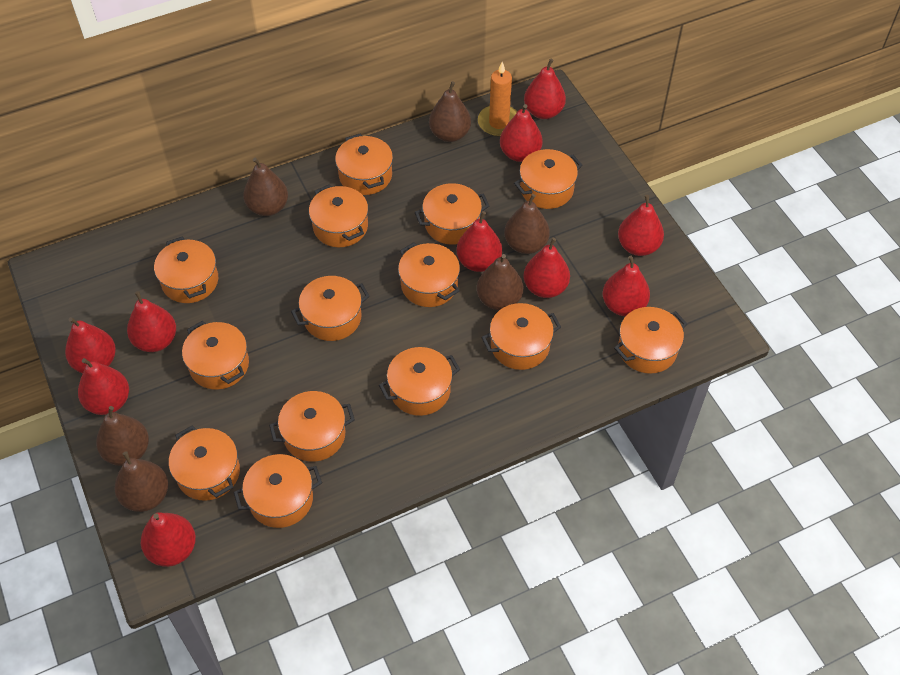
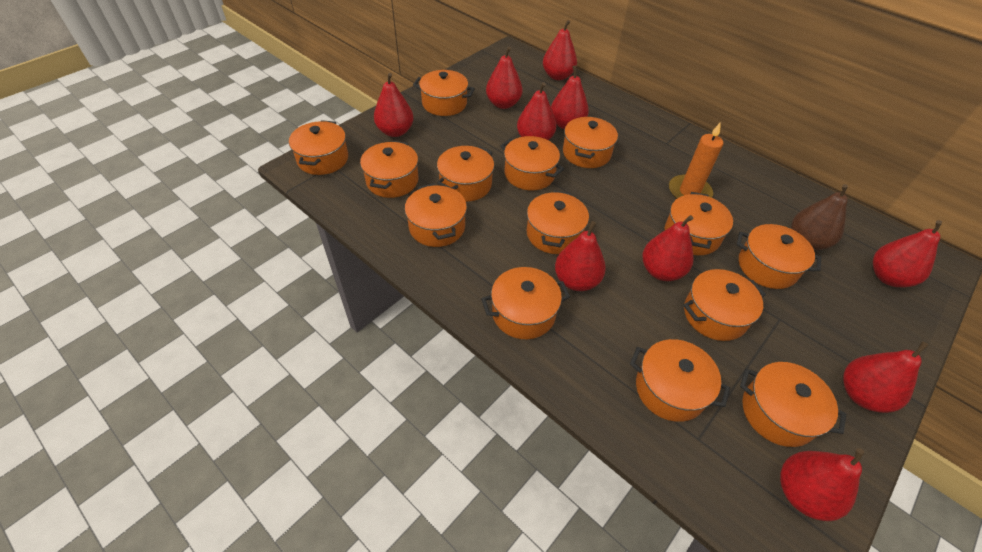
brown pear: [96,406,149,466] [115,451,168,512] [243,158,288,216] [429,81,471,142] [477,254,523,310] [504,194,550,254] = 6 -> [791,184,848,250] = 1

